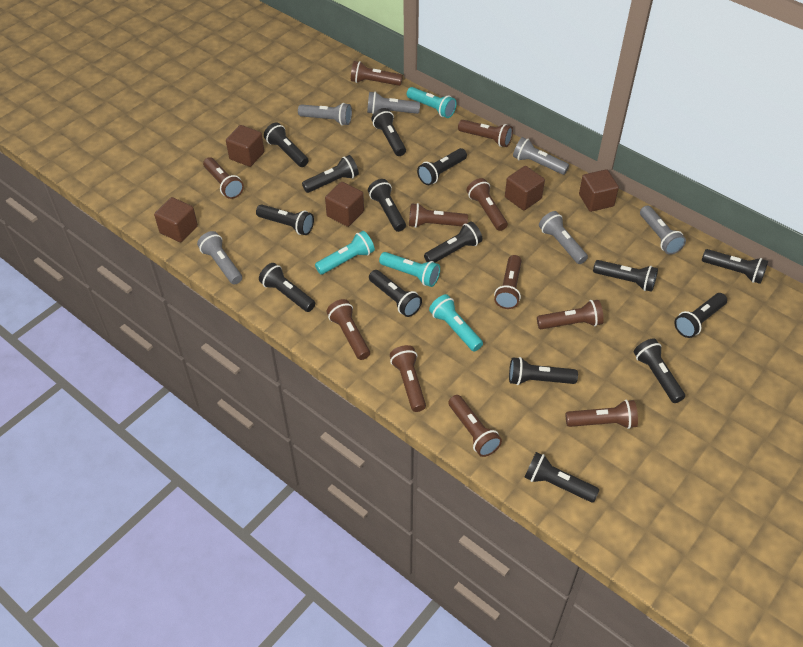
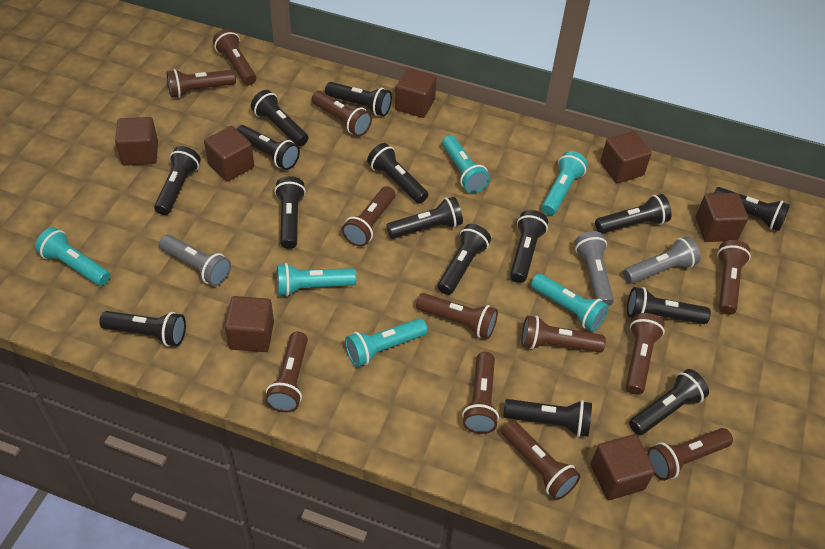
brown cube: [154,197,198,242] [226,125,264,167] [325,182,364,227] [505,166,545,210] [579,169,619,212] = 5 -> [115,117,158,166] [204,126,254,182] [225,296,274,352] [395,68,437,118] [590,434,655,500] [600,131,652,183] [696,193,748,242] = 7
brown flashlight: [203,157,244,199] [326,299,370,360] [351,61,403,86] [390,345,426,412] [409,203,468,228] [448,395,502,457] [458,120,513,147] [467,178,508,231] [494,255,522,309] [537,300,604,329] [566,400,638,429] = 11 -> [167,69,236,98] [213,29,256,85] [265,332,308,412] [311,91,372,136] [342,186,395,247] [416,293,498,339] [462,352,499,434] [501,420,581,500] [521,315,606,353] [626,313,665,395] [647,428,733,481] [717,240,751,315] = 12
grey flashlight: [197,231,242,284] [298,103,352,126] [367,92,420,114] [513,137,569,175] [539,211,588,264] [640,206,686,255] = 6 -> [159,235,231,286] [575,231,614,306] [623,236,701,284] = 3
turquoise flashlight: [315,231,375,275] [379,252,440,287] [407,87,457,118] [429,294,483,352] = 4 -> [35,227,110,286] [277,263,356,296] [345,318,428,367] [442,135,490,193] [531,274,609,332] [542,151,588,215] = 6

